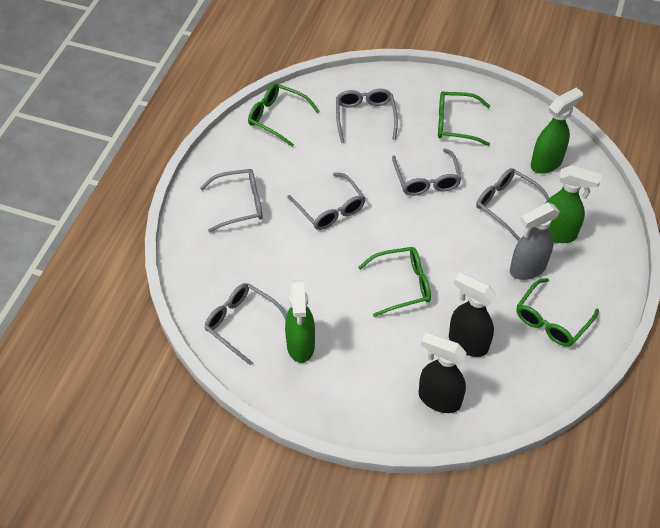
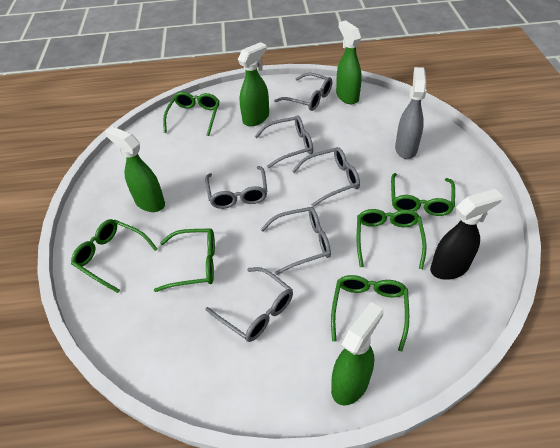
black spray bottle: [419,332,467,413] [449,272,496,357] = 2 -> [430,189,503,280] = 1
green glasses: [248,83,320,147] [358,247,431,317] [438,92,490,146] [516,278,599,347] = 4 -> [71,219,158,293] [154,228,215,292] [163,92,219,136] [331,275,409,351] [357,209,427,269] [391,173,455,216] = 6
green spray bottle: [285,279,315,363] [531,87,583,174] [545,165,602,243] = 3 -> [105,127,165,212] [238,42,269,126] [331,302,384,406] [336,20,362,104] = 4

